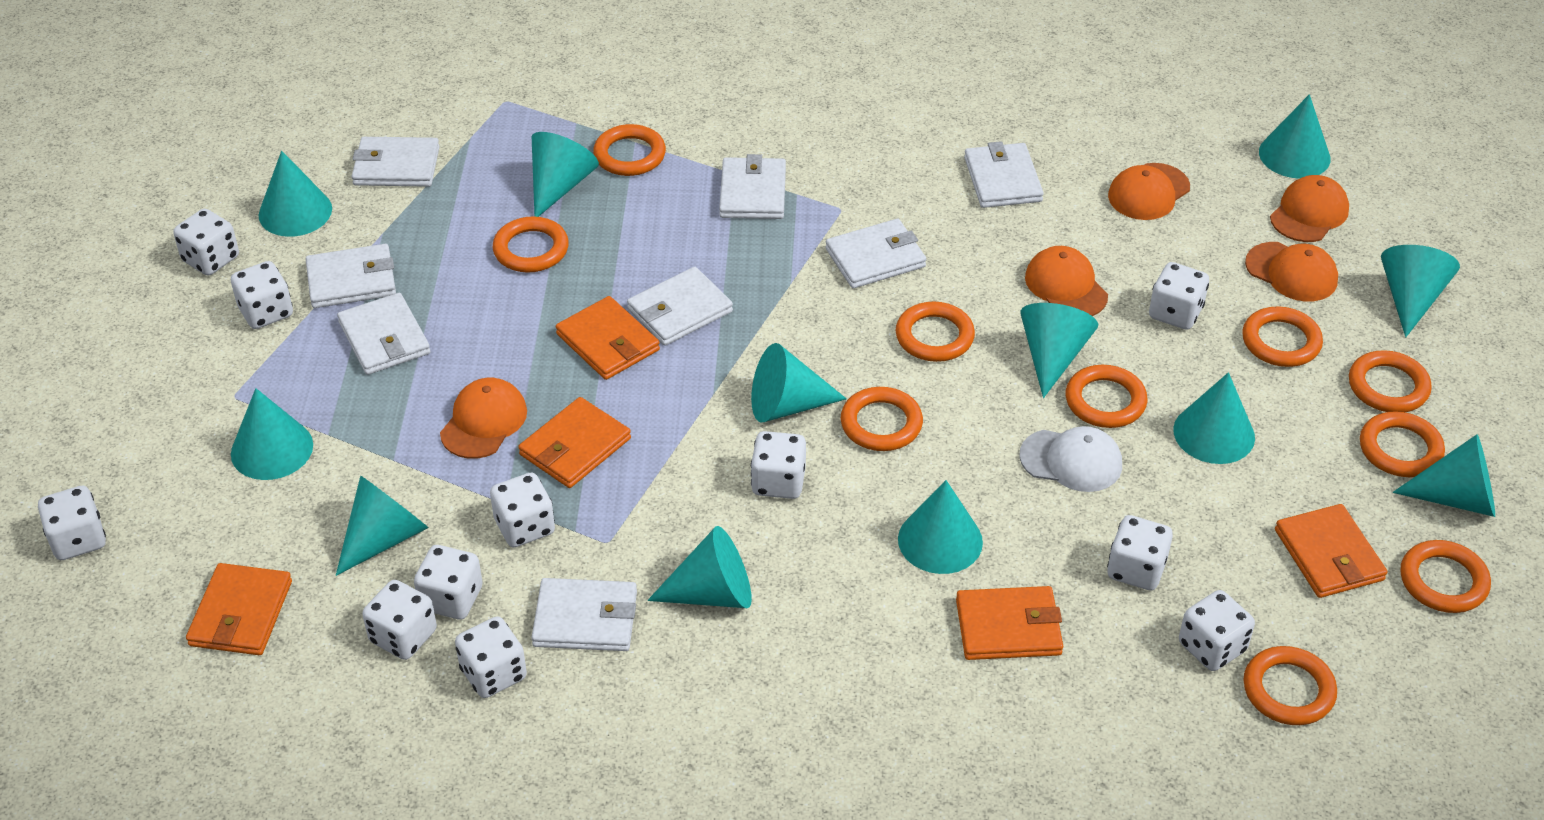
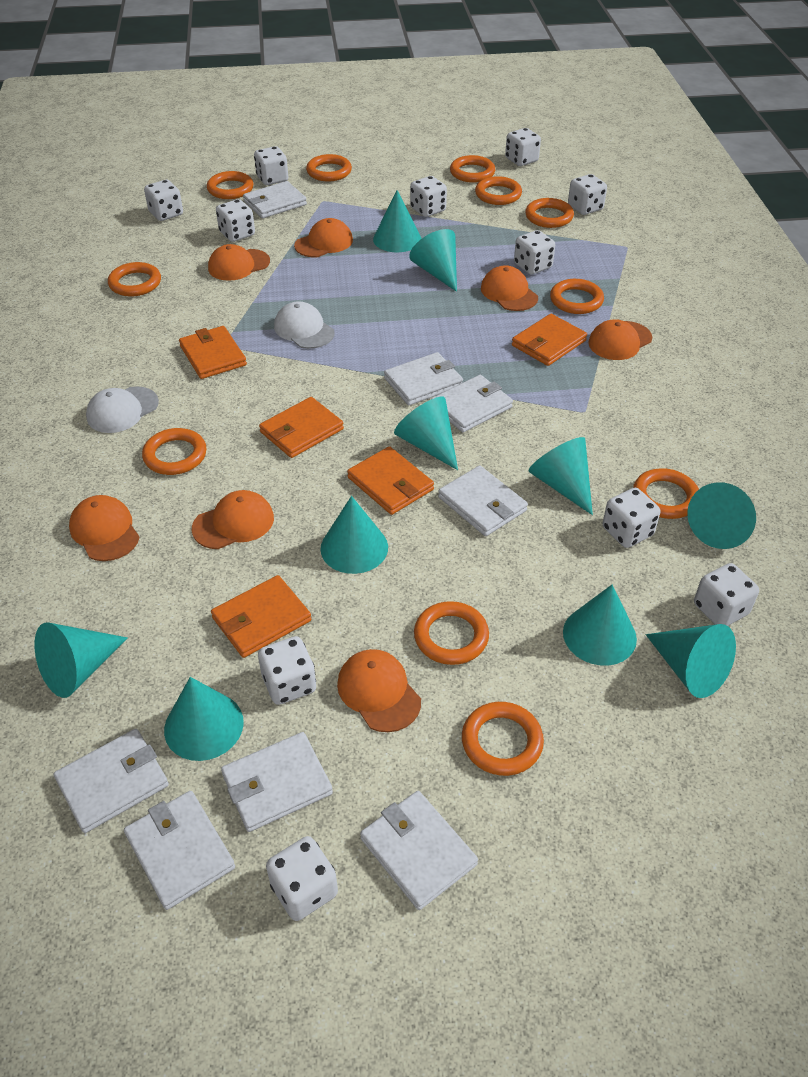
orange cap: [440,378,527,459] [1025,246,1108,316] [1108,163,1190,220] [1245,242,1338,302] [1270,175,1349,242] = 5 -> [69,495,140,561] [192,490,274,549] [208,244,270,281] [294,218,353,257] [337,649,421,732] [481,265,538,311] [588,319,652,360] = 7
orange ring: [493,216,569,273] [593,124,666,176] [841,387,923,451] [896,302,975,362] [1066,365,1148,428] [1242,306,1323,367] [1244,646,1337,725] [1349,350,1432,412] [1360,411,1445,477] [1400,540,1491,613] = 10 -> [108,262,161,296] [142,428,206,475] [207,171,253,199] [306,154,352,181] [414,601,489,665] [450,155,495,183] [462,702,544,776] [475,176,522,205] [525,198,574,228] [550,279,604,314] [633,468,699,519] = 11
turquoise cone: [231,388,313,480] [259,151,332,237] [336,475,429,576] [532,132,599,217] [648,526,752,608] [751,343,847,423] [898,480,983,574] [1020,303,1098,398] [1173,372,1255,464] [1259,94,1331,179] [1381,245,1460,337] [1393,434,1495,517] = 12 -> [35,622,128,698] [164,677,244,761] [321,496,388,574] [373,190,421,252] [394,397,458,470] [409,229,457,292] [528,437,593,515] [563,585,637,666] [646,624,736,698] [687,482,756,549] = 10
white cap: [1019,426,1122,492] = 1 -> [86,386,159,433] [274,301,335,349] = 2

